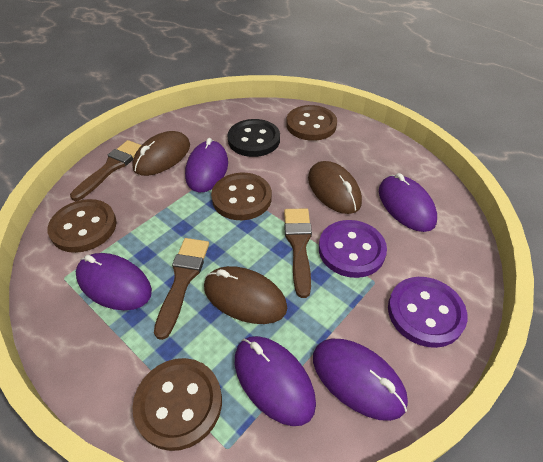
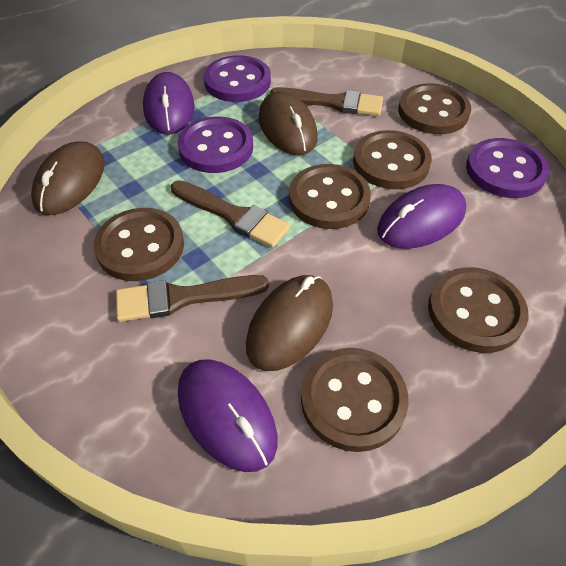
black button: [227,119,280,157] = 1 -> none = 0
brown button: [47,199,117,253] [132,358,222,451] [211,173,272,220] [286,105,337,141] = 4 -> [94,208,184,281] [289,164,371,229] [301,348,409,452] [353,130,432,189] [398,83,471,134] [428,267,529,353] = 6
purple button: [319,220,387,278] [388,277,468,348] = 2 -> [177,116,253,173] [204,55,271,102] [466,138,549,198] = 3
purple mouse: [76,253,152,311] [185,138,228,192] [235,336,316,426] [313,339,408,421] [379,173,437,232] = 5 -> [143,72,194,134] [178,359,278,472] [377,184,466,249] = 3

